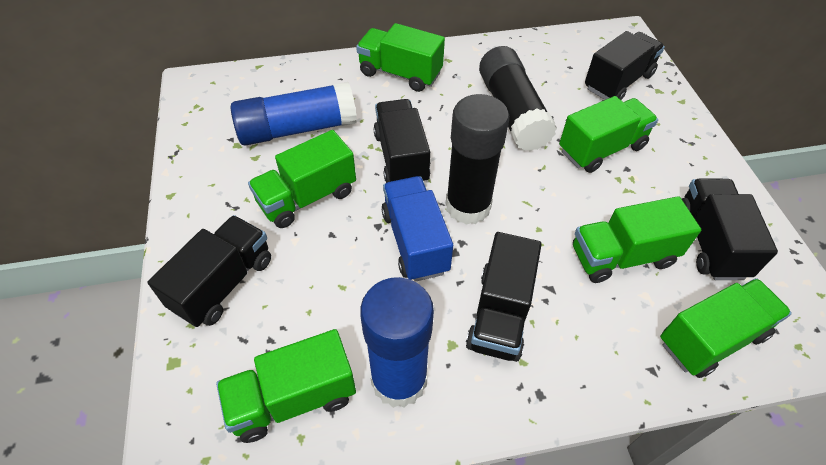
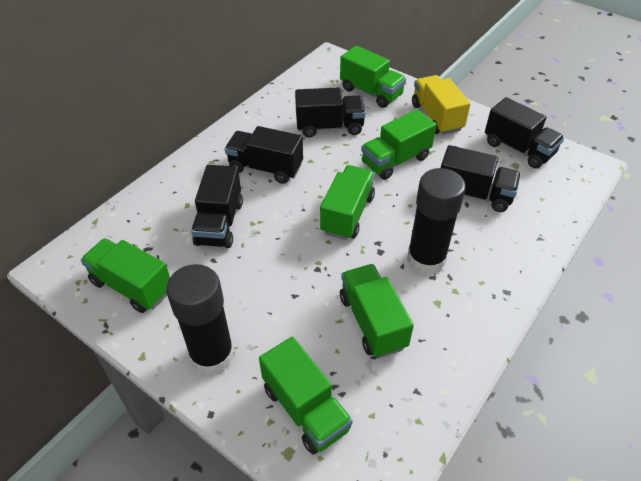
blue glue stick: [231,82,357,146] [360,277,434,408] = 2 -> none = 0
blue truck: [382,176,453,282] = 1 -> none = 0
yellow truck: none = 0 -> [412,75,471,135] = 1

